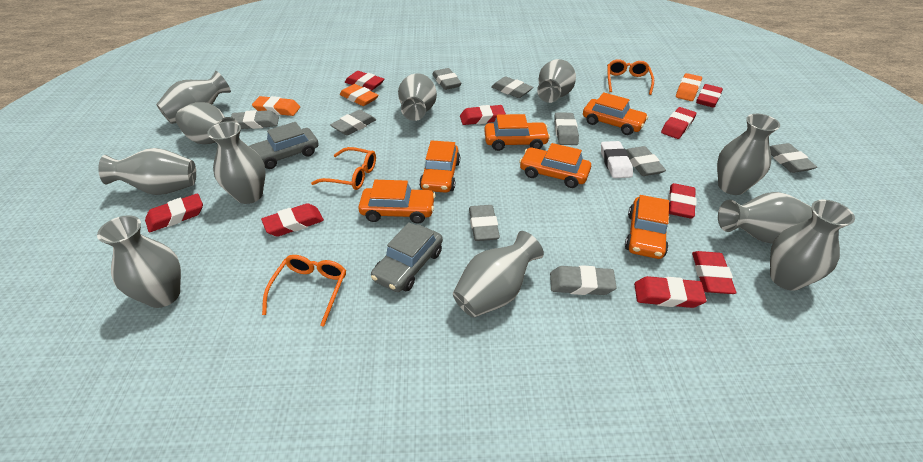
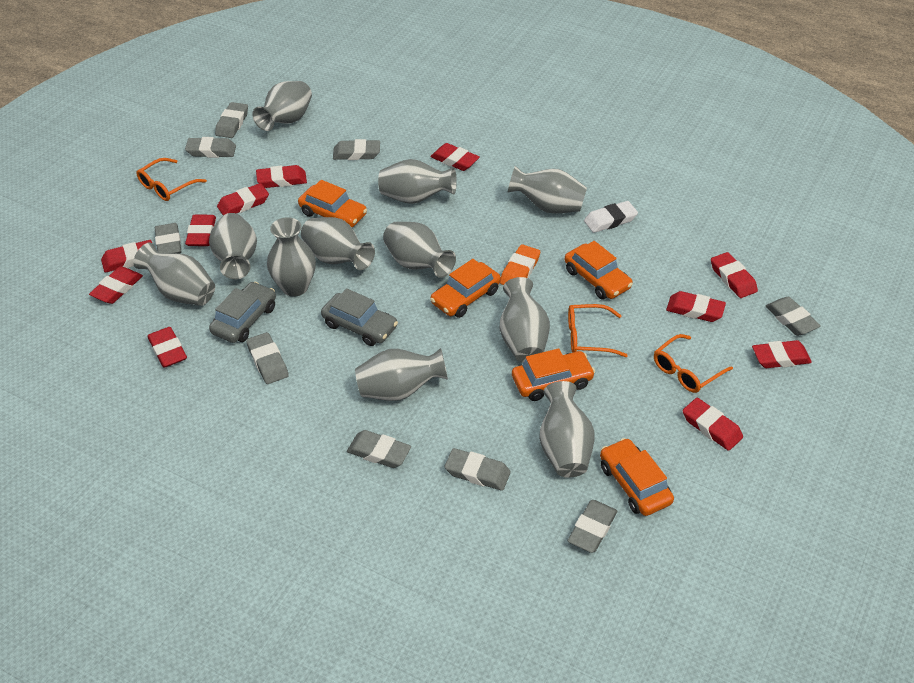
orange car: [358,180,436,224] [419,140,460,193] [484,114,550,151] [519,143,591,188] [583,92,648,135] [625,195,669,259] = 6 -> [298,180,367,227] [430,259,501,318] [512,348,595,401] [565,241,633,299] [600,438,674,516] = 5
orange eraser: [252,96,300,116] [340,84,378,106] [676,73,702,101] = 3 -> [500,244,540,285] = 1
red eraser: [145,193,203,232] [261,203,324,237] [345,71,384,91] [460,105,506,125] [634,276,707,308] [661,107,696,139] [668,183,697,218] [692,251,736,294] [696,84,723,108] = 9 -> [89,266,143,304] [101,240,152,273] [147,327,187,368] [185,215,216,246] [217,183,269,215] [256,165,307,188] [430,143,480,171] [666,291,726,322] [683,398,743,451] [711,252,758,298] [752,340,812,368] = 11

